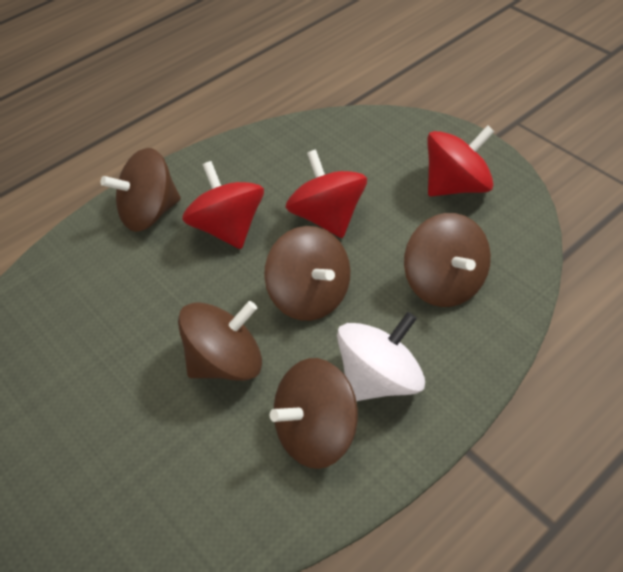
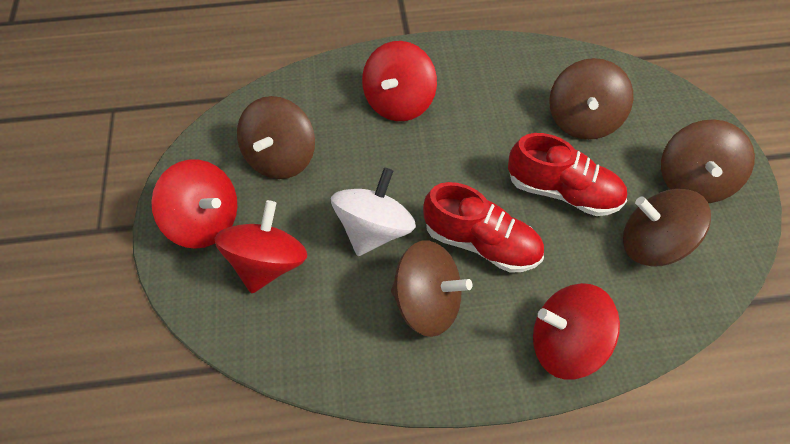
red shoe: none = 0 -> [423,182,544,273] [508,133,627,216] = 2
red spinning top: [182,161,264,249] [285,150,367,238] [427,125,495,197] = 3 -> [151,160,238,249] [214,200,307,293] [362,41,437,121] [533,283,620,380] = 4

